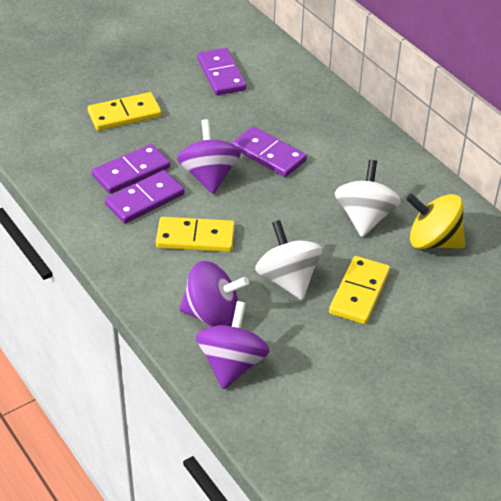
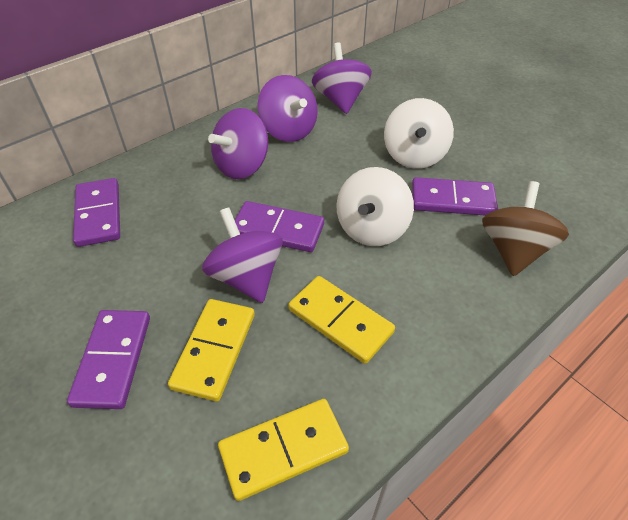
brown spinning top: none = 0 -> [482,181,569,276] = 1
purple spinning top: [177,119,241,194] [179,261,249,327] [196,301,270,389] = 3 -> [202,207,283,303] [208,108,268,179] [258,75,318,142] [312,43,372,114] = 4
yellow spinning top: [406,194,465,249] = 1 -> none = 0

